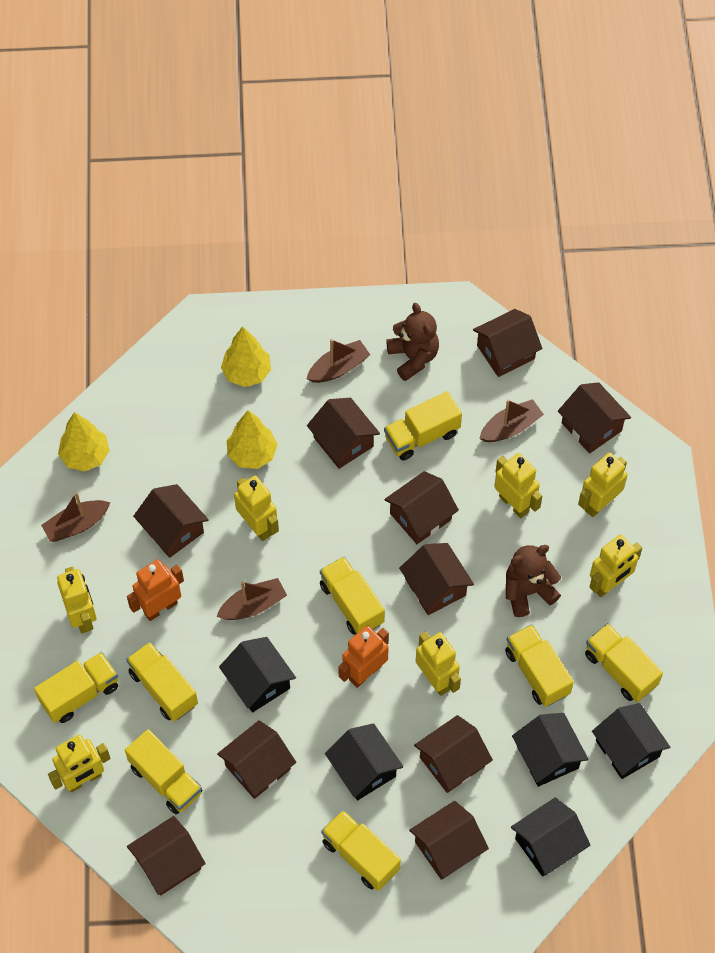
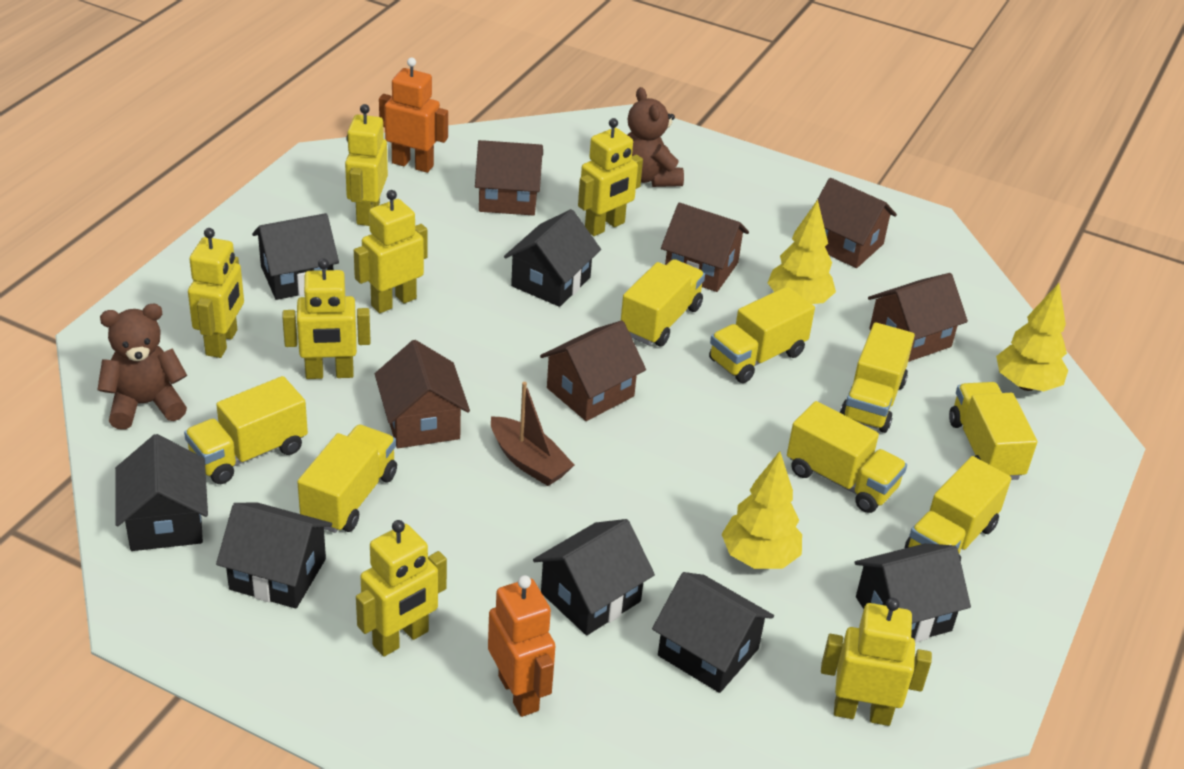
black house: [219,637,296,712] [325,723,403,800] [511,797,590,876] [512,713,589,787] [592,703,670,779] = 5 -> [115,434,208,551] [216,502,332,609] [252,213,339,300] [504,209,601,307] [533,519,655,635] [652,572,774,693] [854,543,971,643] = 7
brown boat: [41,492,111,542] [216,578,287,620] [307,339,370,383] [479,399,544,442] = 4 -> [491,382,574,486] = 1
brown house: [127,816,206,896] [133,484,209,558] [217,720,296,799] [307,398,380,469] [384,471,459,544] [399,543,474,615] [409,801,489,880] [414,715,493,793] [473,309,542,377] [558,382,631,454] = 10 -> [375,340,470,448] [475,140,543,216] [540,321,646,421] [661,203,749,292] [817,178,897,268] [868,273,968,362] = 6

